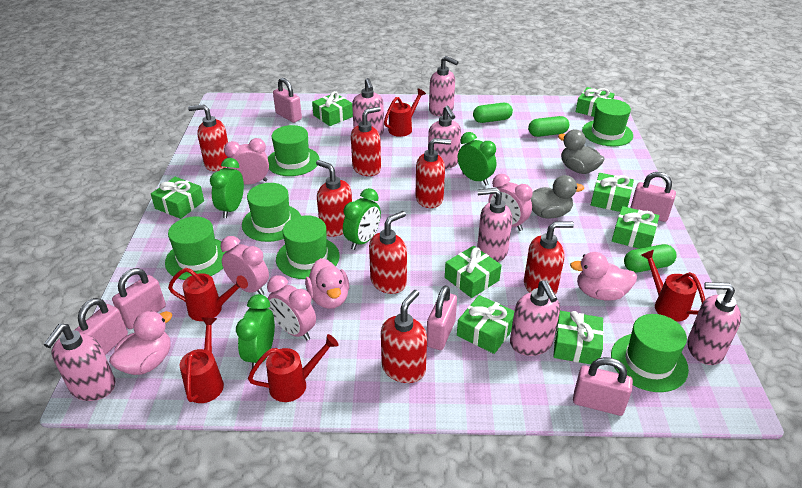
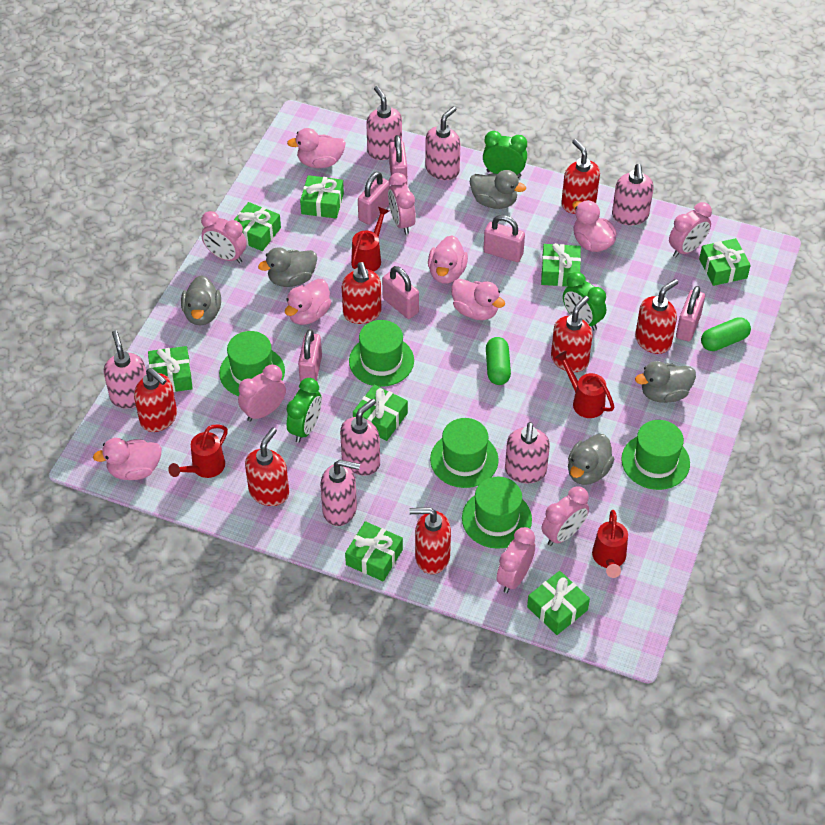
green capsule: [473,103,513,123] [528,116,569,137] [624,244,677,272] = 3 -> [486,337,511,385] [701,317,751,351] = 2
green clock: [210,158,244,218] [236,294,275,368] [343,188,381,250] [458,132,497,186] = 4 -> [286,378,321,443] [483,131,527,177] [563,272,606,330] = 3
green hat: [165,217,226,280] [242,183,301,242] [268,125,320,176] [276,215,340,279] [582,99,633,146] [611,314,689,392] = 6 -> [219,331,285,396] [349,320,414,387] [430,418,499,488] [462,477,532,549] [621,420,690,490] = 5
grey duck: [531,175,584,218] [558,129,605,174] = 2 -> [181,275,221,325] [258,247,317,287] [470,170,526,209] [568,434,614,485] [635,361,696,403] = 5
pink clock: [221,236,269,295] [224,138,269,185] [267,275,316,340] [489,174,533,231] = 4 -> [201,211,247,263] [238,365,286,422] [388,173,416,234] [497,527,535,593] [542,486,589,546] [669,202,712,257] = 6
pink duck: [109,311,172,375] [305,258,349,309] [570,252,637,300] = 3 -> [93,438,162,480] [285,279,331,325] [287,128,346,168] [428,235,468,283] [451,279,505,320] [572,200,616,252] = 6
red watering can: [168,268,248,321] [180,318,224,403] [248,334,338,402] [384,89,426,137] [641,250,705,322] = 5 -> [168,425,228,478] [351,207,389,272] [555,351,614,418] [592,510,628,578] = 4

